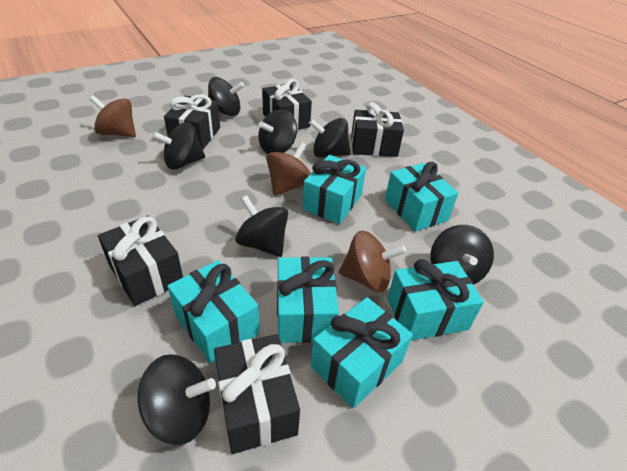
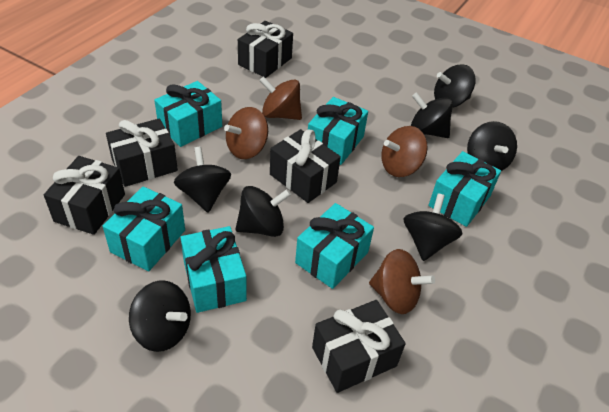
brown spinning top: [90,95,136,137] [266,142,311,196] [339,231,406,292] = 3 -> [224,107,268,159] [259,77,302,120] [369,249,435,314] [381,126,428,177] = 4

